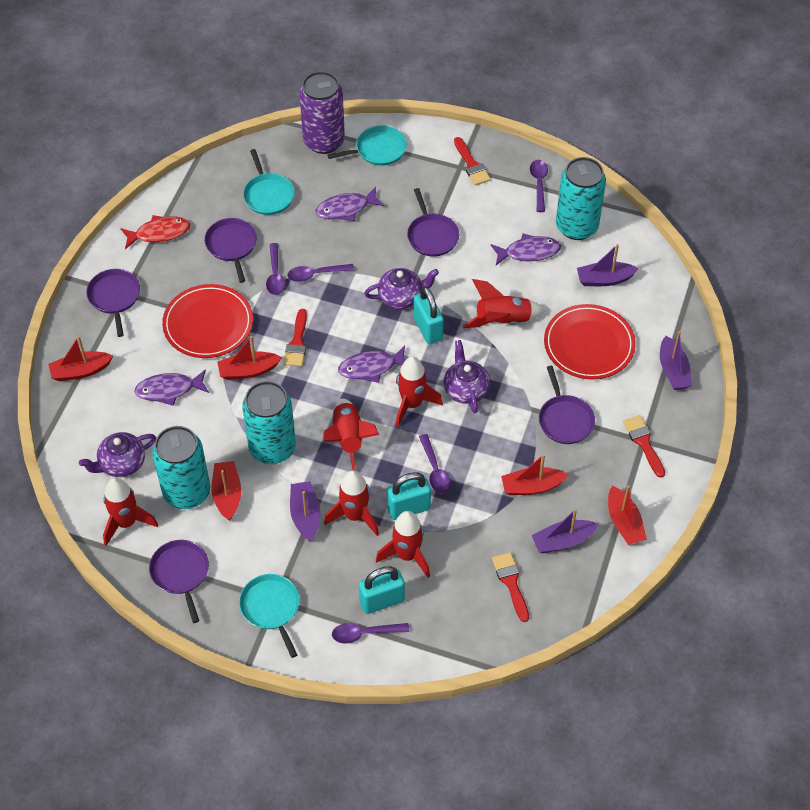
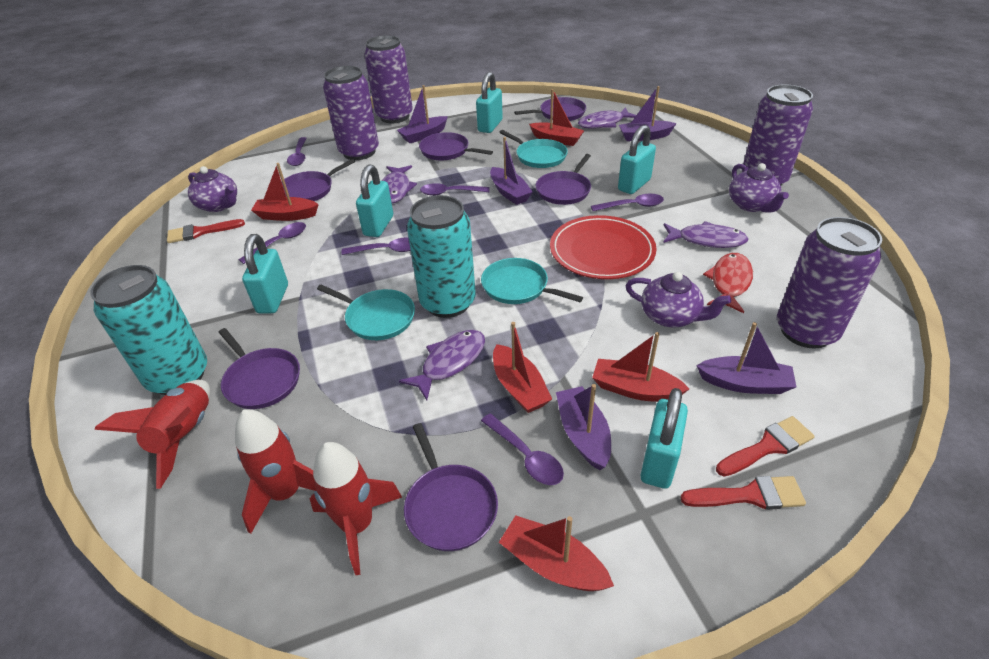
purple boat: [290,481,320,541] [532,508,599,553] [577,244,639,286] [660,331,692,390] = 4 -> [397,85,448,143] [490,137,533,205] [556,384,611,470] [619,86,677,141] [696,322,796,394] = 5
purple can: [299,71,345,154] = 1 -> [323,66,379,160] [364,35,413,123] [742,84,813,186] [777,217,882,348] = 4
purple pan: [86,269,140,337] [149,540,209,623] [204,218,257,283] [407,188,459,257] [539,366,595,444] = 5 -> [219,328,300,409] [281,159,355,201] [404,423,498,551] [419,132,493,160] [514,97,586,121] [536,154,591,205] = 6
purple spoon: [266,243,286,295] [288,264,355,282] [332,623,409,644] [419,434,451,494] [530,160,548,212] = 5 -> [239,222,306,264] [287,137,307,166] [341,238,411,255] [420,183,490,196] [481,414,564,485] [591,194,664,211] = 6
red brush: [284,309,307,367] [454,137,491,185] [492,552,529,622] [623,415,665,478] = 4 -> [167,219,245,243] [681,476,806,510] [716,416,815,477] = 3
red plate: [162,284,253,358] [544,304,635,380] = 2 -> [550,215,657,279] = 1
red rocket: [103,478,158,546] [323,399,379,471] [324,470,379,536] [376,511,430,578] [396,356,443,427] [463,279,546,328] = 6 -> [94,380,210,489] [235,409,316,534] [310,442,402,575] = 3
turquoise can: [152,426,210,509] [242,381,296,464] [556,157,606,240] = 3 -> [90,265,207,395] [407,195,476,318] = 2
turquoise padlock: [359,566,405,614] [387,472,431,520] [414,286,444,344] = 3 -> [242,234,288,313] [356,164,393,237] [476,72,503,133] [618,125,656,194] [640,388,688,489] = 5

